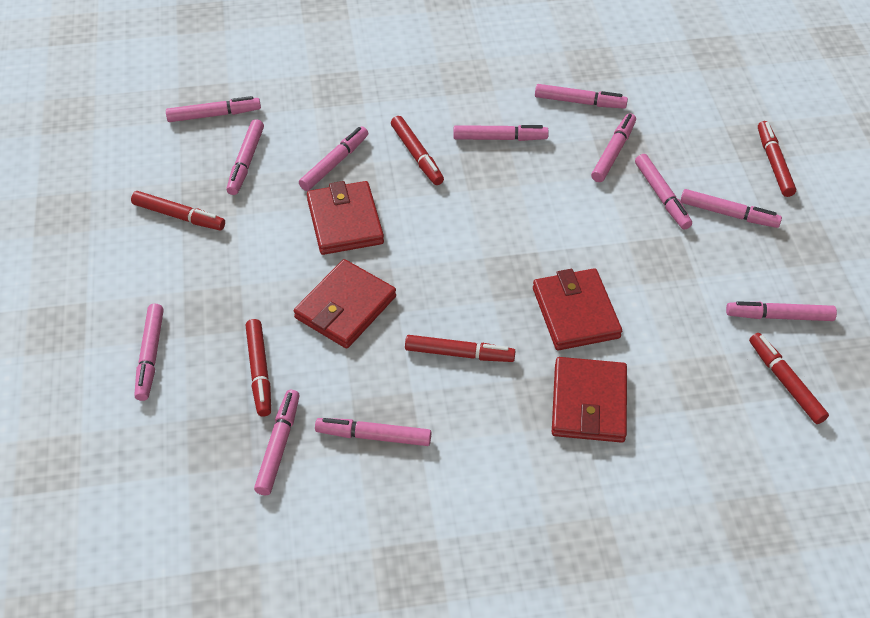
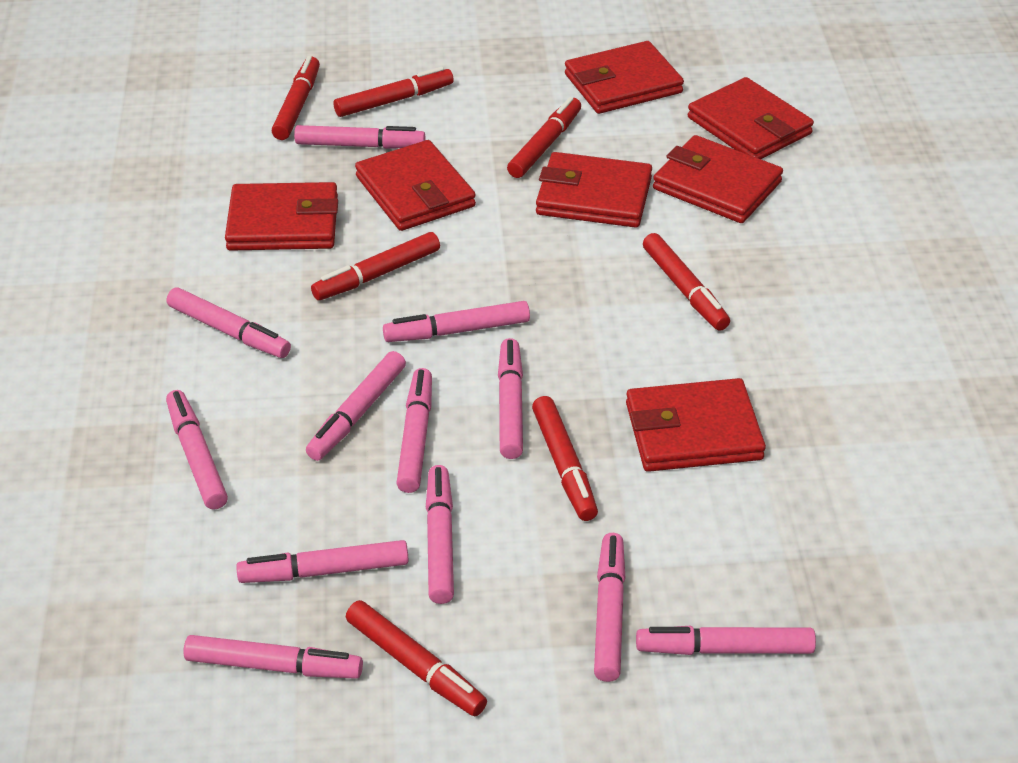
red marker: [131,191,225,230] [246,319,271,417] [391,116,444,185] [405,335,516,362] [749,333,829,424] [758,121,796,197] = 6 -> [272,56,320,140] [311,232,440,300] [334,66,454,117] [346,600,487,716] [507,97,581,178] [532,396,598,521] [643,233,730,331] = 7
red wallet: [294,259,396,349] [307,181,384,255] [533,268,622,350] [552,357,627,443] = 4 -> [225,182,338,251] [355,140,476,231] [536,152,652,228] [565,41,684,114] [626,378,766,472] [653,135,783,223] [688,77,814,159] = 7

